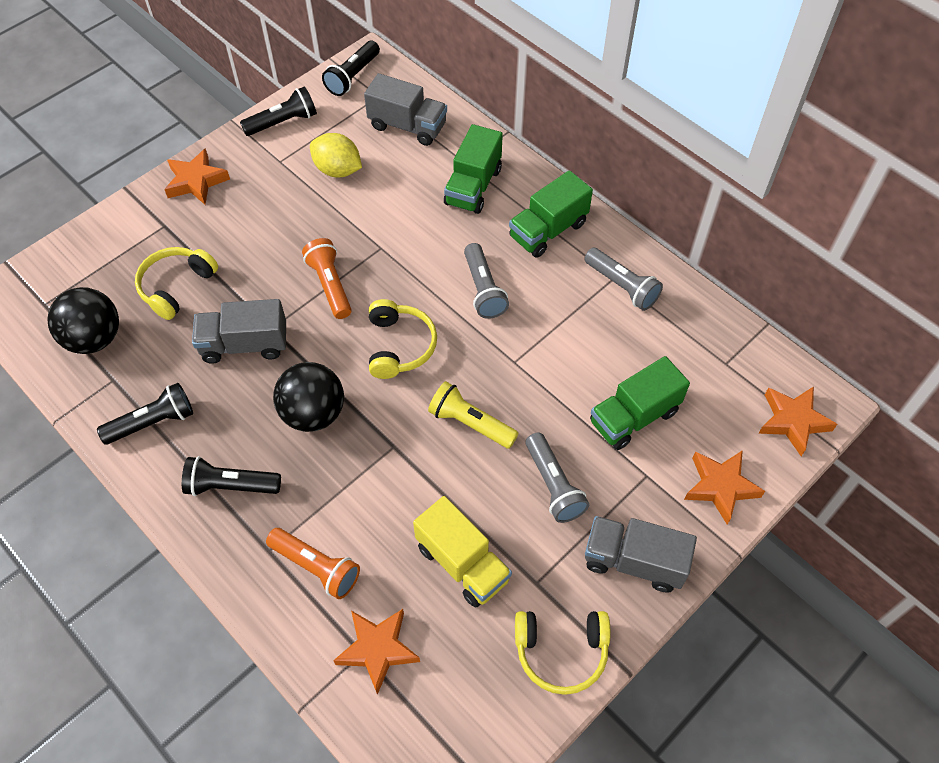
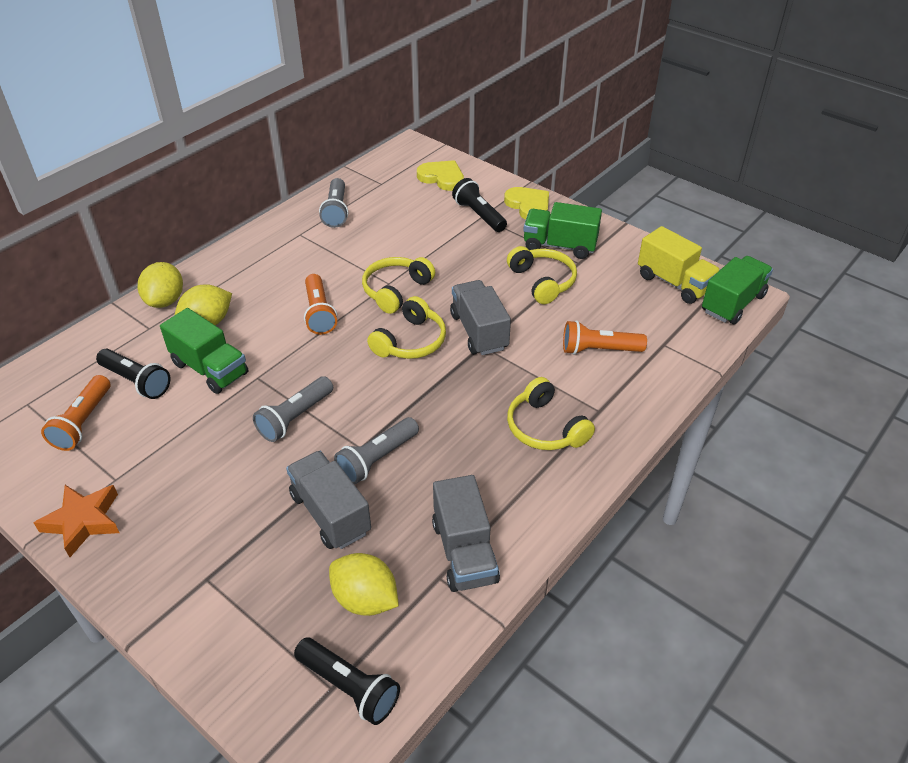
black ball: [48,287,119,354] [273,362,344,432] = 2 -> none = 0
black flashlight: [97,383,193,445] [182,456,281,496] [240,86,317,136] [322,41,380,96] = 4 -> [96,349,171,399] [294,638,400,725] [452,178,507,232] = 3
orange flashlight: [266,528,360,599] [302,238,352,319] = 2 -> [41,375,110,451] [304,274,338,335] [563,320,647,355] = 3
orange star: [164,148,230,205] [333,609,420,695] [684,450,765,525] [758,386,837,456] = 4 -> [34,485,119,557] = 1
yellow flashlight: [428,381,518,449] = 1 -> none = 0
yellow headphones: [135,247,218,320] [369,299,437,379] [515,611,611,695] = 3 -> [362,257,435,314] [367,296,446,359] [507,246,577,304] [507,377,595,450] = 4
yellow heart: none = 0 -> [417,160,464,191] [504,187,549,220] = 2
yellow lemon: [310,133,362,177] = 1 -> [138,262,183,308] [175,284,232,325] [329,553,399,616] = 3

